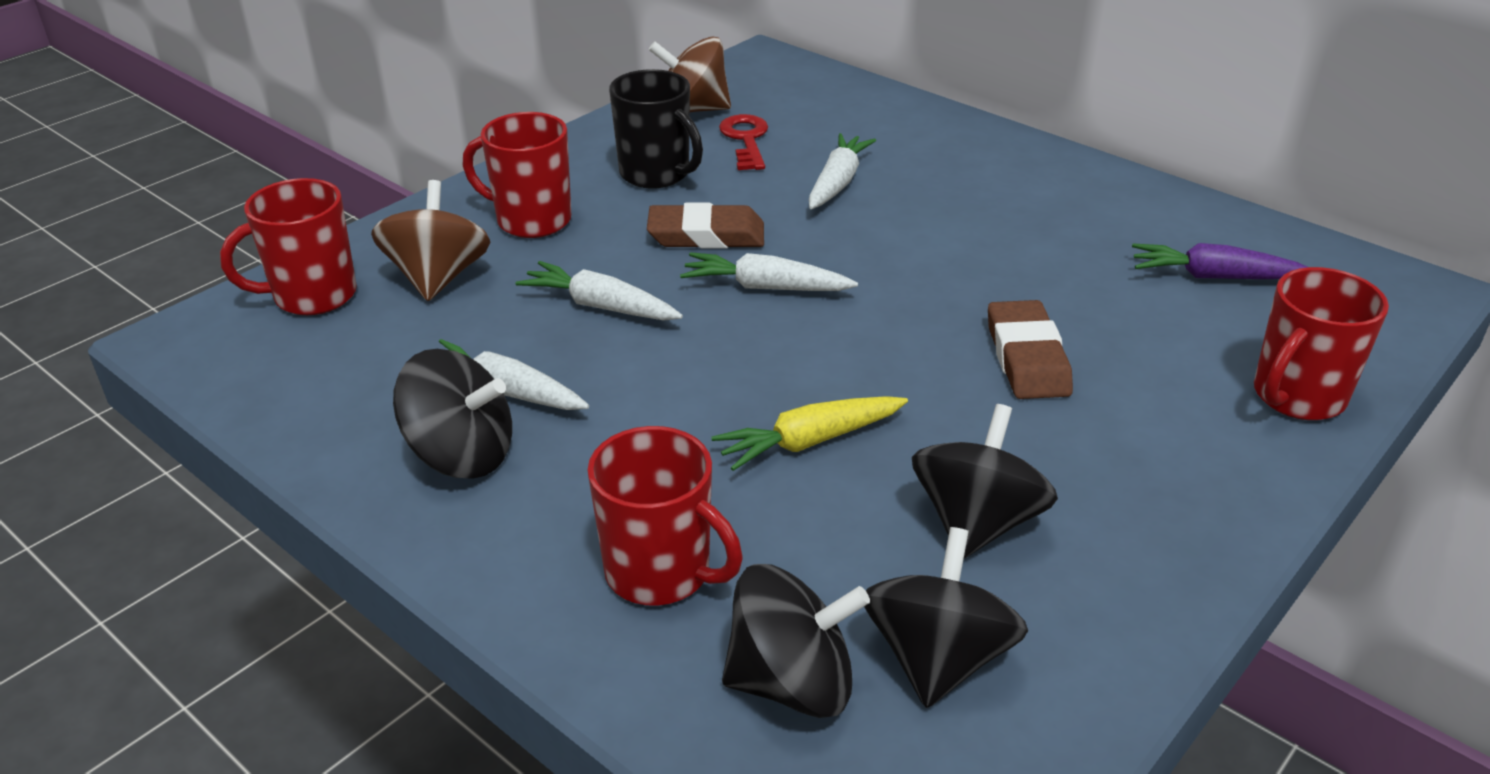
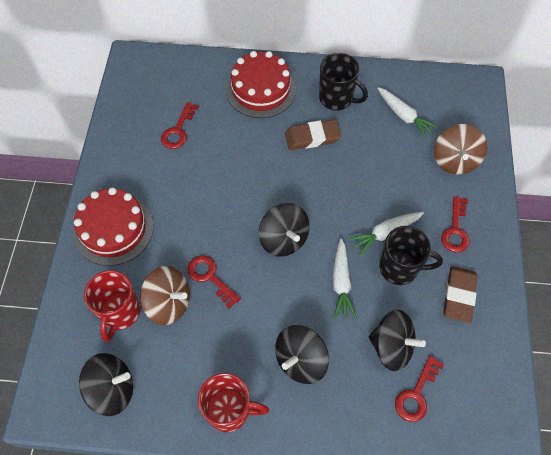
black mug: [609,69,703,189] = 1 -> [319,53,368,110] [380,226,443,285] = 2
purple carrot: [1132,243,1307,279] = 1 -> none = 0
red cake: none = 0 -> [73,187,154,266] [226,51,296,118] = 2
red key: [719,114,768,170] = 1 -> [161,102,199,149] [188,256,241,308] [395,355,444,422] [441,196,469,252] = 4
red mug: [220,178,357,315] [463,112,571,238] [587,426,743,606] [1254,267,1389,420] = 4 -> [84,270,140,342] [198,373,269,432] = 2
white carrot: [439,339,589,410] [515,261,683,321] [680,252,858,291] [809,133,876,209] = 4 -> [332,238,357,319] [348,212,424,256] [377,87,438,138] = 3
yellow carrot: [711,396,908,471] = 1 -> none = 0

